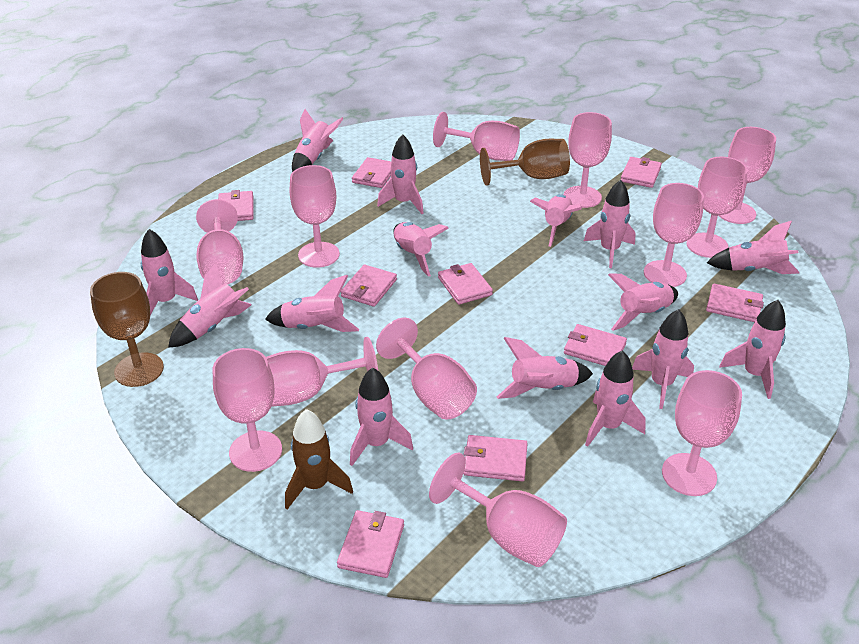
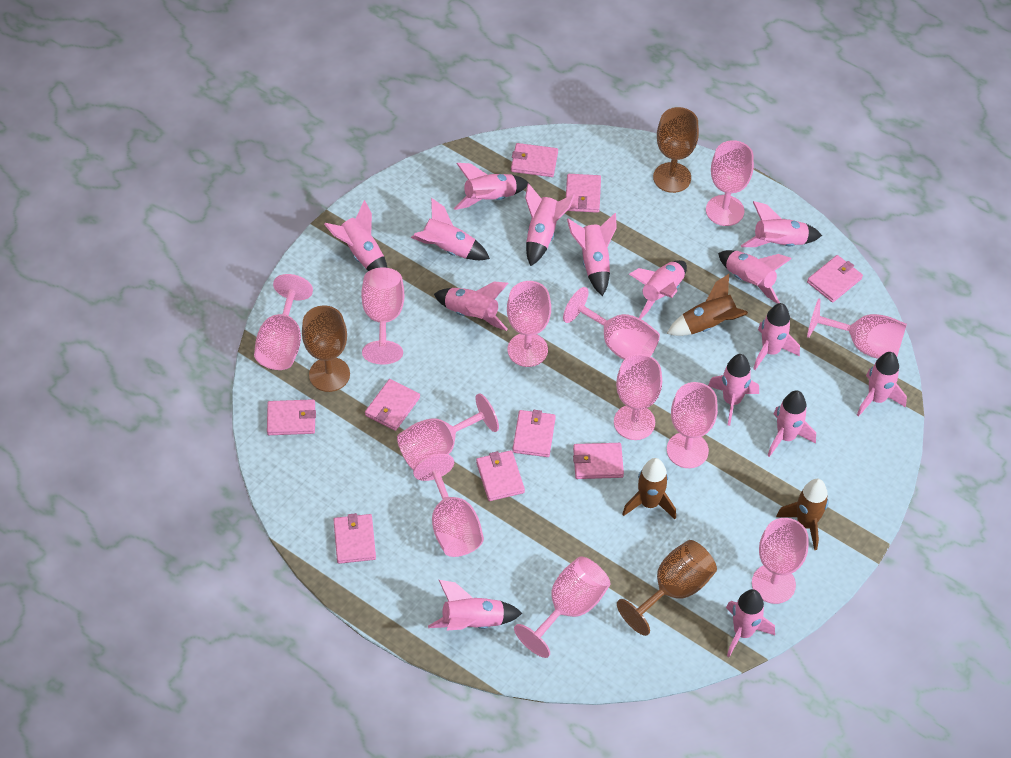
brown goblet: [90,272,164,387] [480,139,570,186] = 2 -> [302,305,350,392] [617,540,717,636] [653,107,699,193] = 3
brown rocket: [285,409,353,509] = 1 -> [622,458,676,519] [667,274,748,336] [776,479,829,550] = 3

